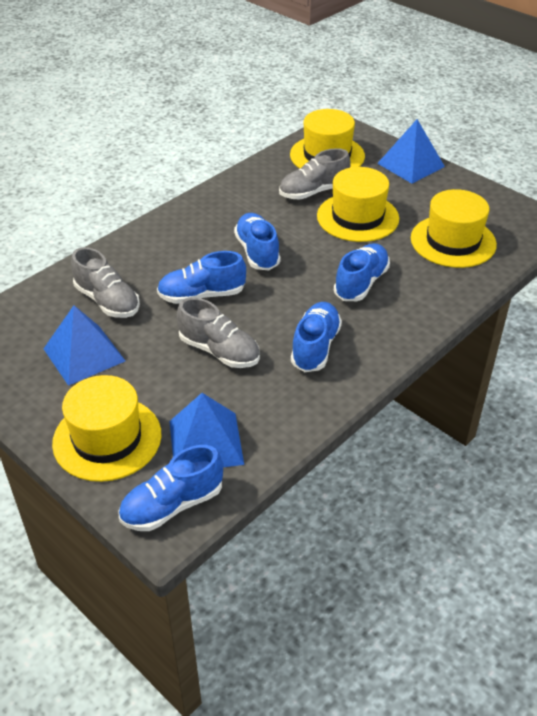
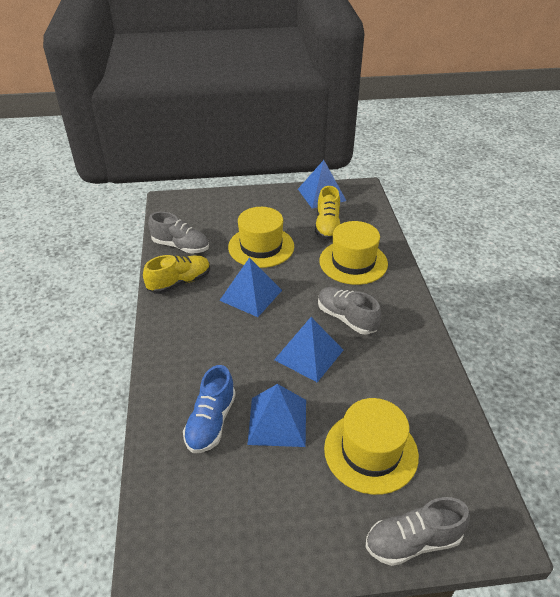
blue pyramid: [44,305,125,386] [169,393,244,467] [377,119,445,184] = 3 -> [219,257,282,317] [247,384,306,447] [274,317,343,382] [298,160,346,209] = 4
blue shoe: [119,445,223,531] [157,251,246,304] [234,213,281,270] [291,302,342,372] [334,243,390,301] = 5 -> [183,365,236,453] = 1
yellow hat: [52,375,161,482] [290,109,365,168] [317,167,399,242] [411,189,497,268] = 4 -> [228,207,294,268] [319,221,388,285] [324,398,419,495] = 3
yellow shoe: none = 0 -> [143,255,210,294] [315,186,340,240] = 2

